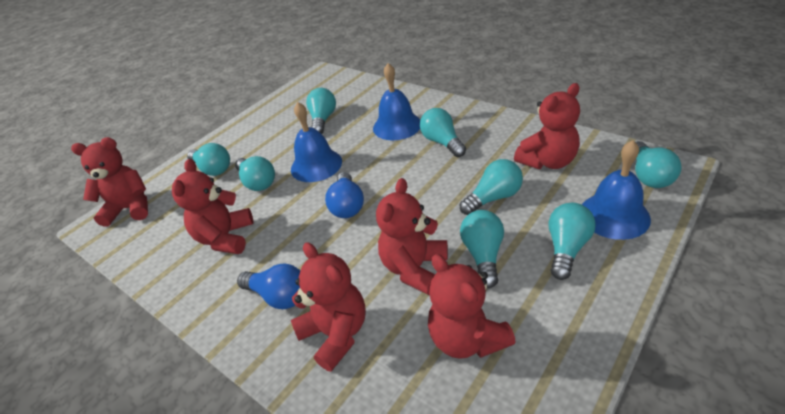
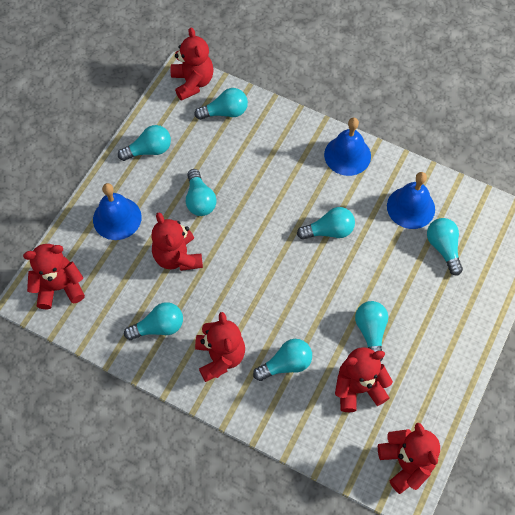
blue light bulb: [237,264,300,309] [325,172,364,218] = 2 -> none = 0

